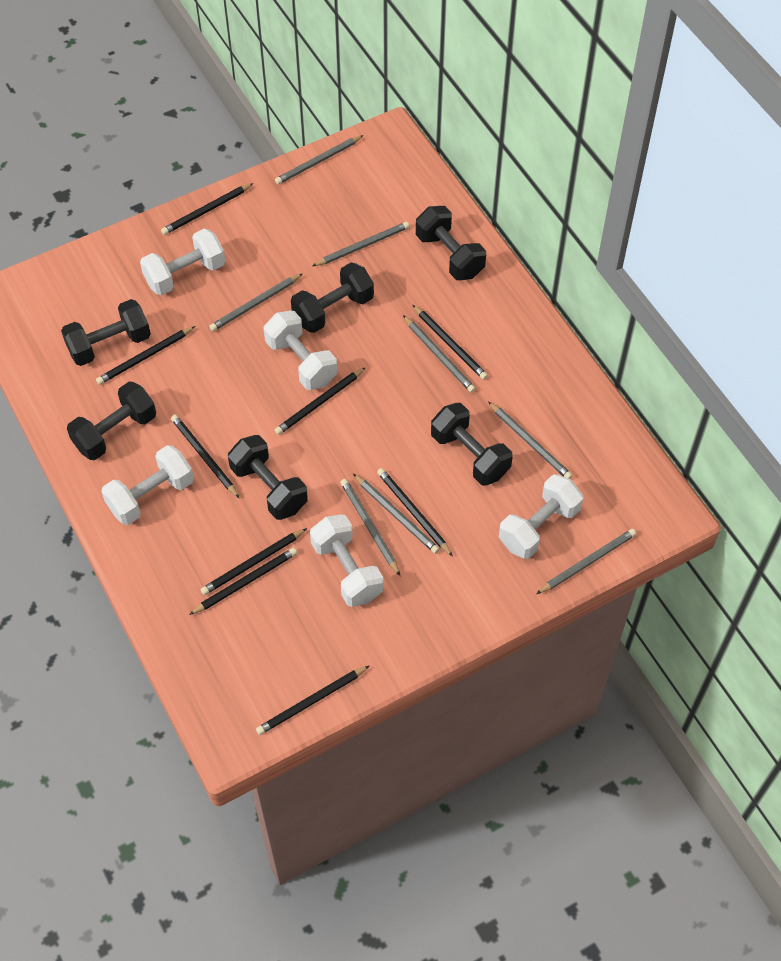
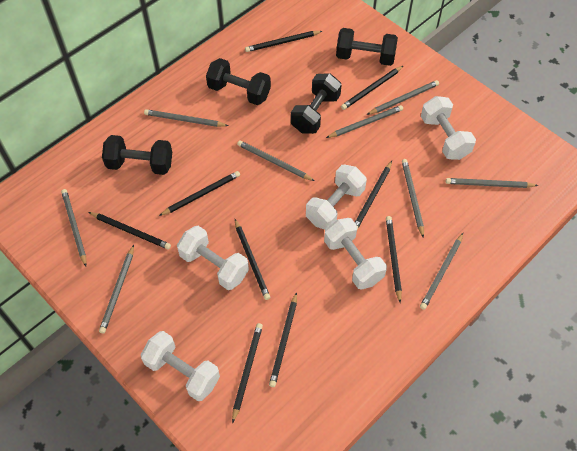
black dumbbell: [61,299,151,366] [67,381,156,460] [228,435,308,520] [291,262,374,333] [416,206,486,280] [431,403,513,485] = 6 -> [102,135,172,175] [206,58,271,105] [291,73,342,134] [336,28,398,66] = 4
grey pencil: [209,273,303,331] [275,135,364,184] [312,222,410,266] [340,479,400,576] [353,474,439,554] [403,315,476,393] [488,402,572,479] [536,529,636,594] = 8 -> [61,189,86,267] [99,245,134,334] [144,109,228,127] [237,140,315,181] [326,105,403,138] [367,80,439,115] [402,159,424,238] [420,233,463,310] [446,178,538,188] = 9

